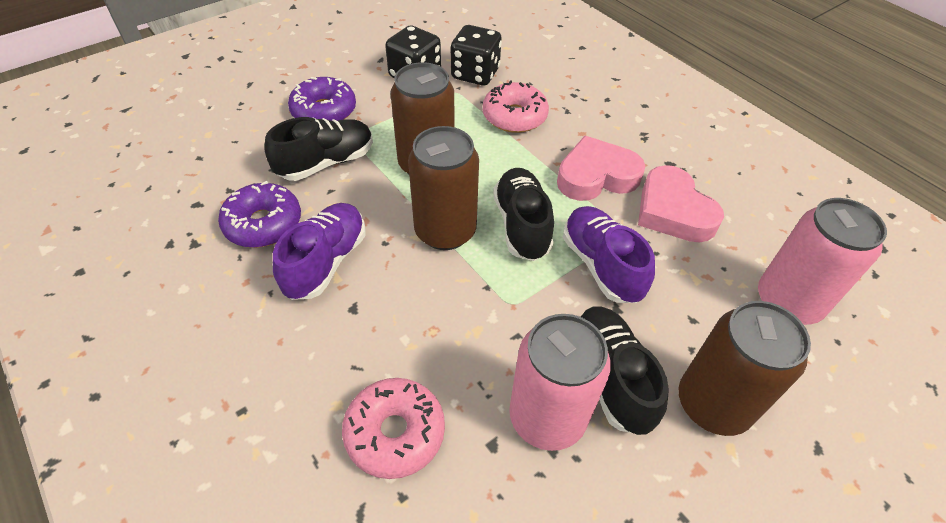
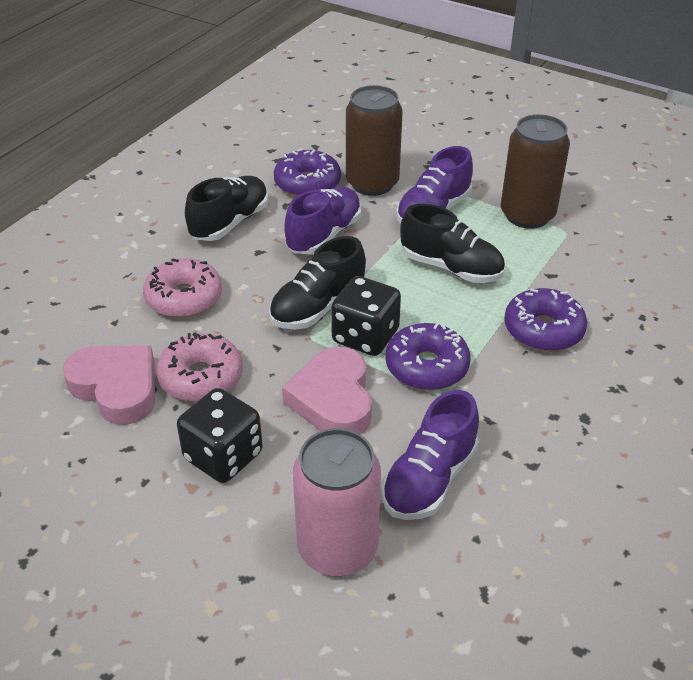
brown can: [391,62,454,174] [408,126,479,250] [679,301,811,436] = 3 -> [346,85,403,196] [501,114,570,229] = 2
pink can: [509,314,611,451] [758,198,887,325] = 2 -> [293,428,381,576] = 1
purple donut: [218,181,301,248] [288,77,356,121] = 2 -> [274,148,341,197] [386,323,471,390] [504,288,587,351] = 3
purple shoe: [273,203,365,300] [563,206,655,303] = 2 -> [285,187,361,254] [381,390,479,520] [396,146,473,224] = 3

